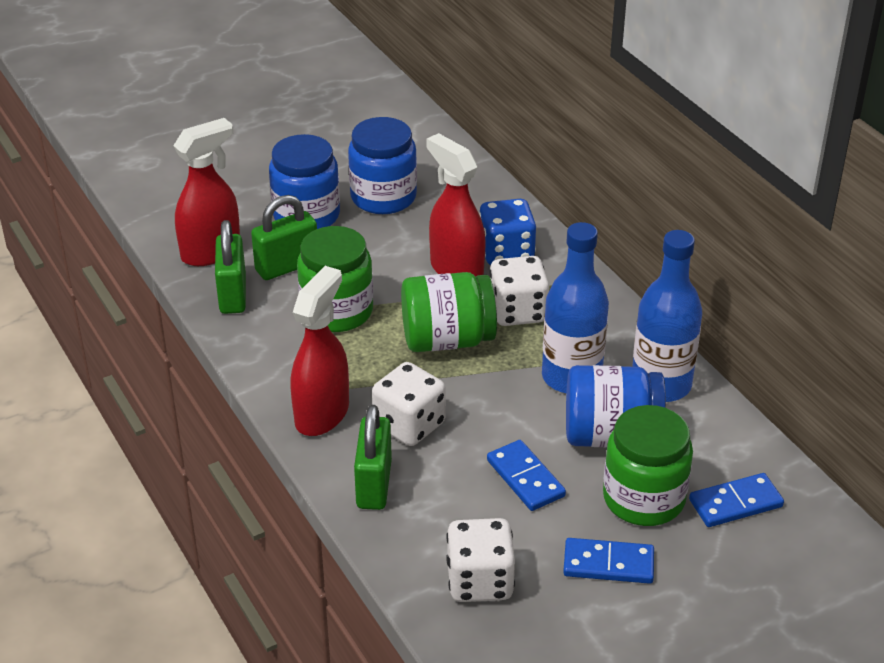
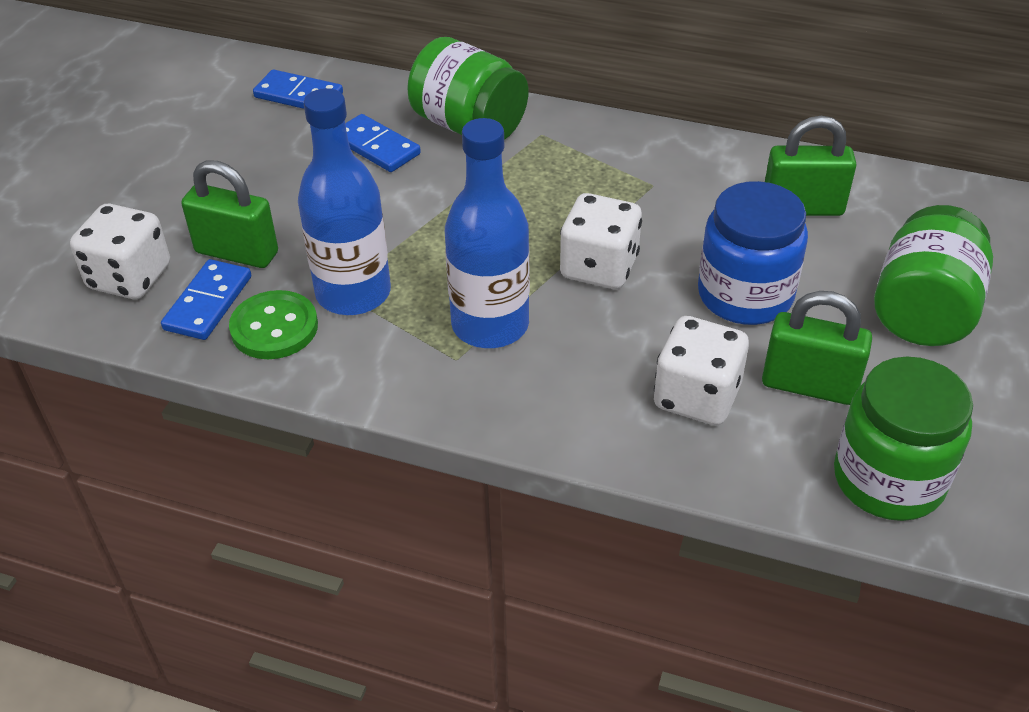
blue dice: [479,199,536,265] = 1 -> none = 0
blue jar: [269,134,340,229] [348,117,417,214] [566,365,666,447] = 3 -> [698,181,808,325] = 1
green button: none = 0 -> [229,290,318,359] = 1
red spray bottle: [173,118,240,266] [290,266,349,436] [426,133,486,277] = 3 -> none = 0

